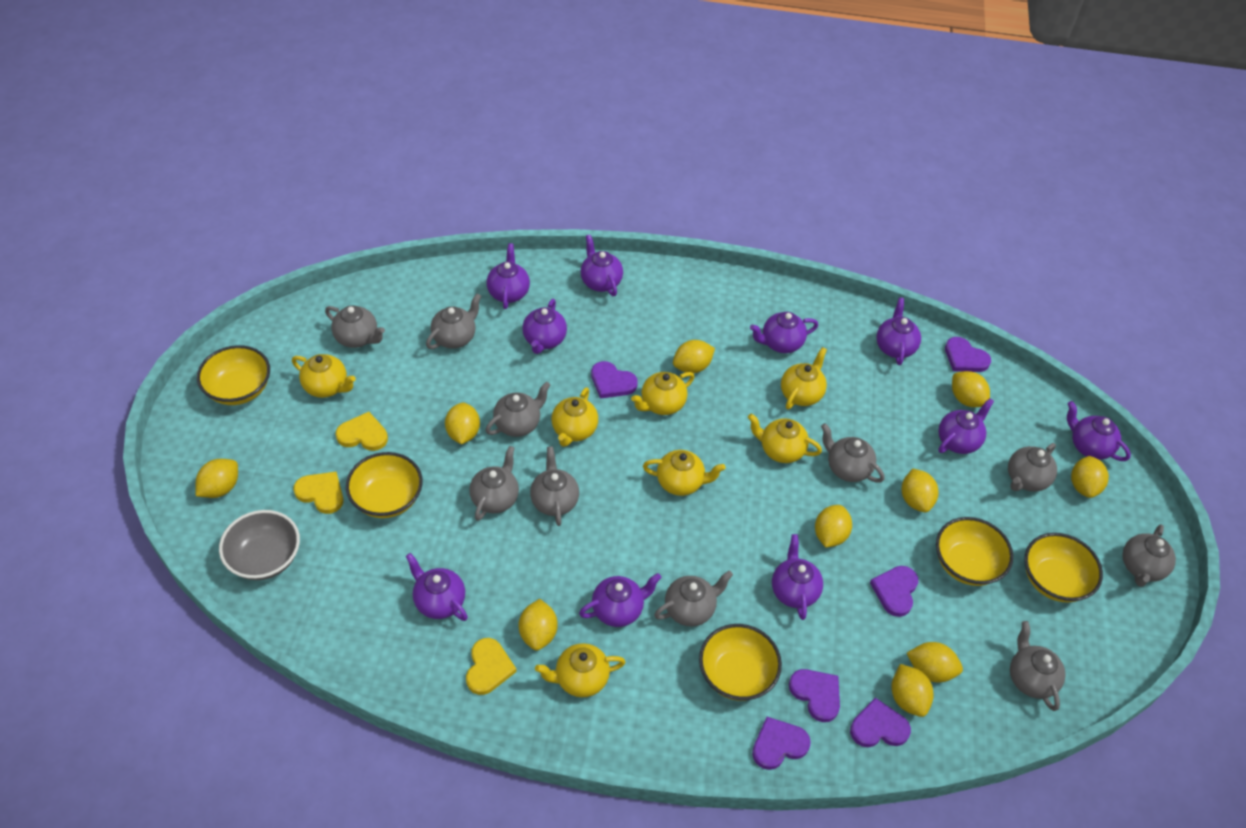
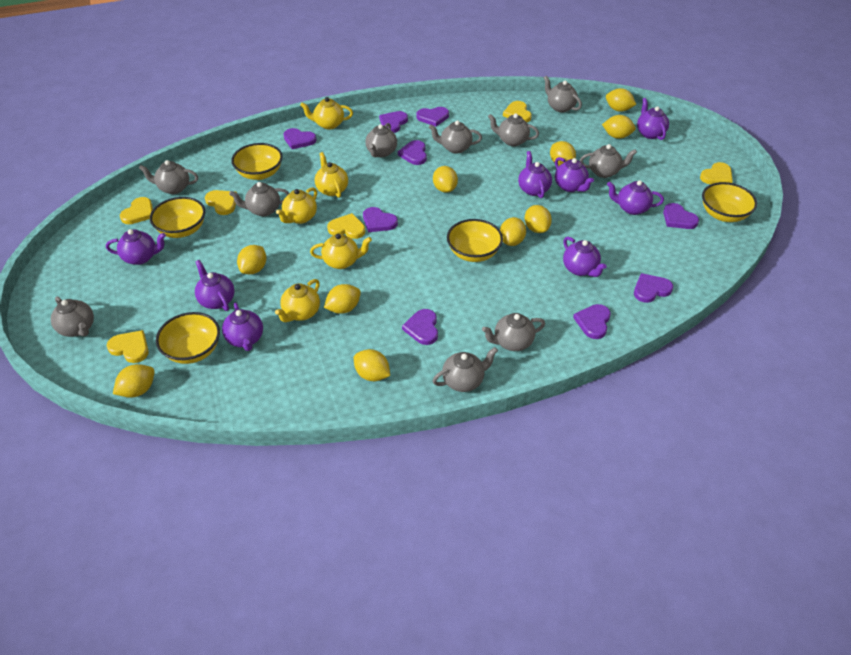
grey bowl: [219,510,300,580] = 1 -> none = 0
purple heart: [591,361,638,399] [752,717,811,770] [789,669,840,722] [850,698,911,747] [870,566,918,617] [945,337,991,372] = 6 -> [283,128,317,149] [363,207,398,232] [379,111,408,133] [398,140,427,165] [402,309,438,345] [416,107,449,127] [573,304,611,339] [634,273,673,303] [663,203,699,229] = 9
purple teapot: [406,553,468,621] [487,243,530,309] [522,299,567,354] [579,573,661,627] [581,235,623,296] [750,312,818,353] [772,534,823,620] [876,297,921,365] [938,398,994,454] [1067,401,1131,461] = 10 -> [106,229,166,265] [195,260,234,311] [222,302,263,351] [518,151,552,198] [555,157,594,192] [563,237,607,277] [607,180,664,215] [637,98,669,140] = 8
yellow heart: [293,472,344,514] [335,412,388,451] [466,638,517,695] = 3 -> [107,330,149,363] [120,197,153,224] [205,190,237,215] [327,213,365,239] [503,101,532,122] [700,162,733,184] = 6
yellow teapot: [292,354,356,398] [535,643,625,697] [551,387,598,447] [631,372,695,415] [643,450,726,496] [748,414,822,463] [781,347,827,409] = 7 -> [275,279,320,322] [276,187,317,224] [300,97,353,130] [310,234,372,269] [315,152,348,198] = 5

